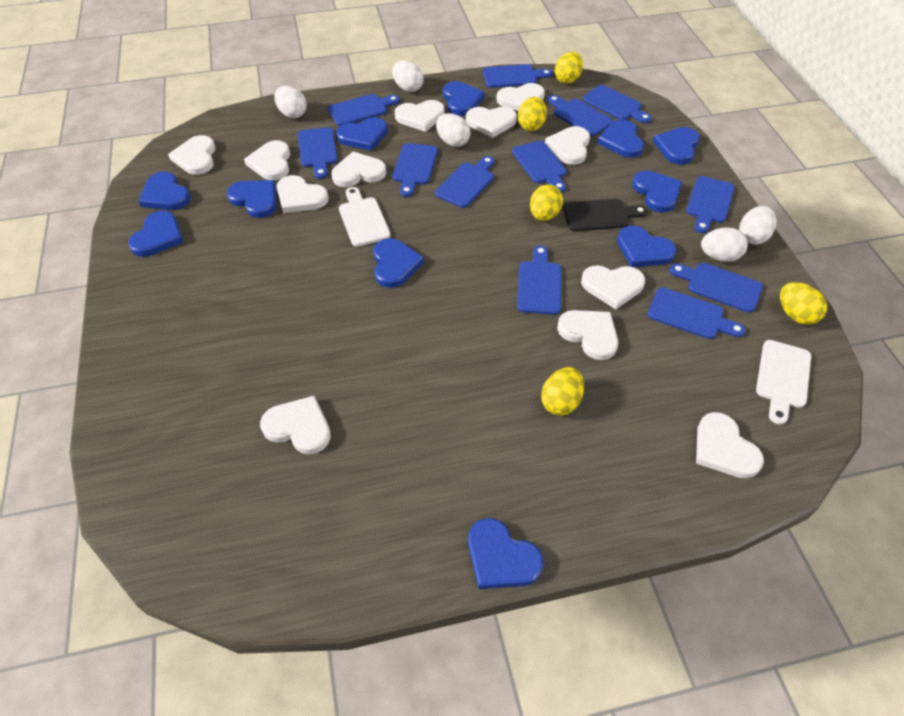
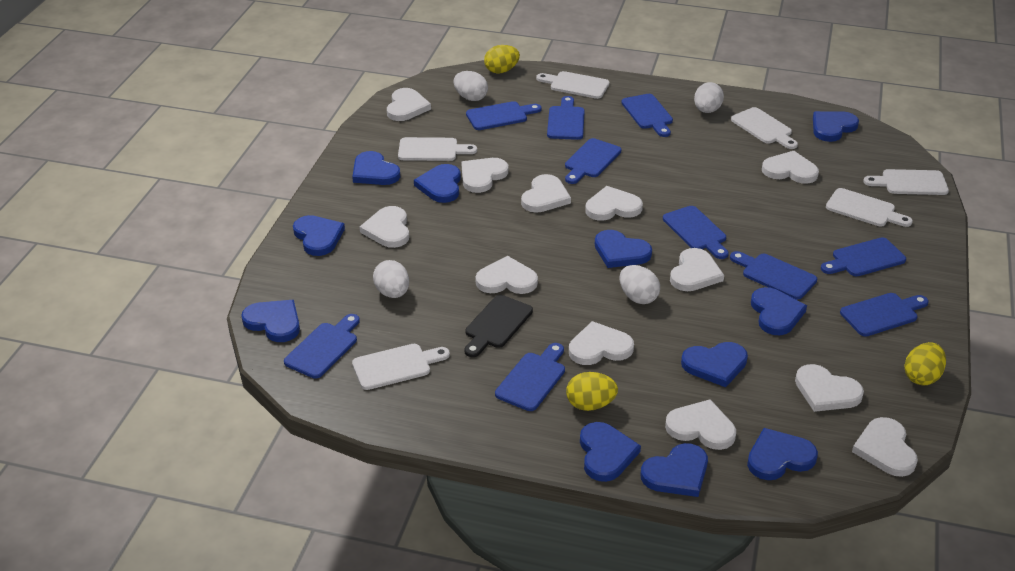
blue cutting board: [298,127,338,179] [328,94,400,126] [393,143,438,197] [435,156,494,208] [483,64,552,88] [512,140,567,193] [517,245,561,315] [547,95,613,136] [583,85,652,123] [647,287,746,339] [669,263,763,313] [686,176,735,233] = 12 -> [284,314,360,379] [466,101,542,130] [495,343,565,411] [547,96,585,140] [565,138,621,184] [621,94,673,137] [663,206,729,259] [730,251,817,300] [821,237,906,276] [840,293,929,336] = 10
white cutting board: [339,187,391,247] [756,340,811,425] = 2 -> [352,344,450,390] [398,137,477,161] [536,71,609,99] [731,107,798,149] [826,188,913,227] [863,169,949,195] = 6
white egg: [274,86,307,118] [392,61,424,92] [436,113,470,147] [701,227,748,262] [739,206,777,245] = 5 -> [373,260,409,298] [453,71,488,101] [620,265,660,304] [694,82,724,113] = 4
yellow egg: [518,97,547,131] [530,184,563,221] [541,367,584,416] [555,52,583,84] [780,282,827,325] = 5 -> [484,45,520,74] [566,372,618,411] [904,342,946,386] = 3

